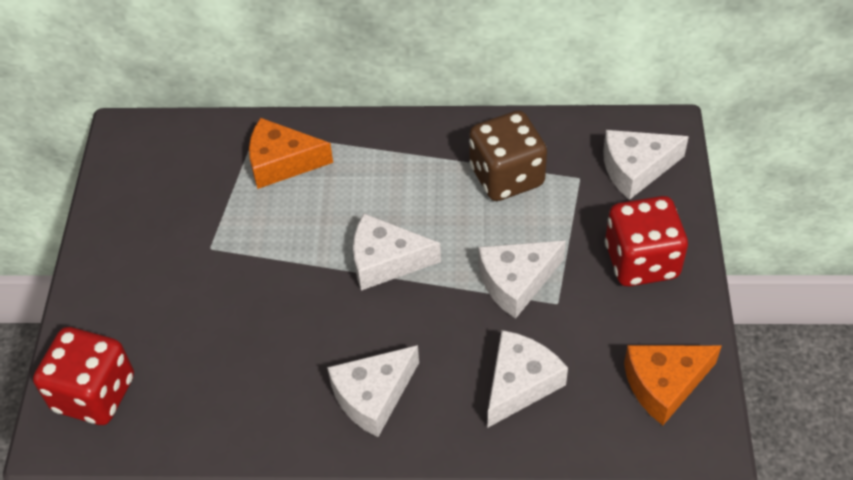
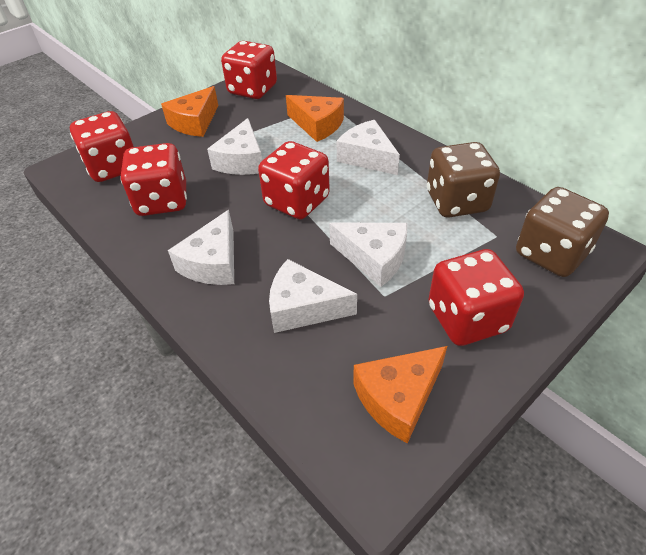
brown dice: [469,111,547,201] = 1 -> [427,142,500,217] [516,187,609,277] = 2
orange cheese: [249,118,333,189] [624,345,722,425] = 2 -> [161,86,218,137] [286,95,344,142] [353,346,447,444] = 3
red dice: [33,327,134,425] [605,196,688,287] = 2 -> [70,111,134,182] [120,143,187,216] [221,41,277,99] [258,141,330,219] [428,249,524,346] = 5

